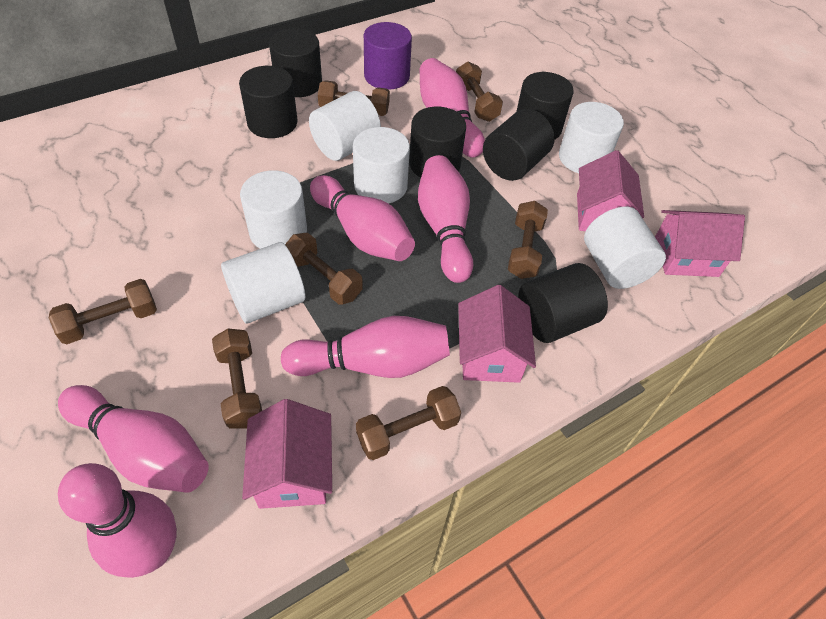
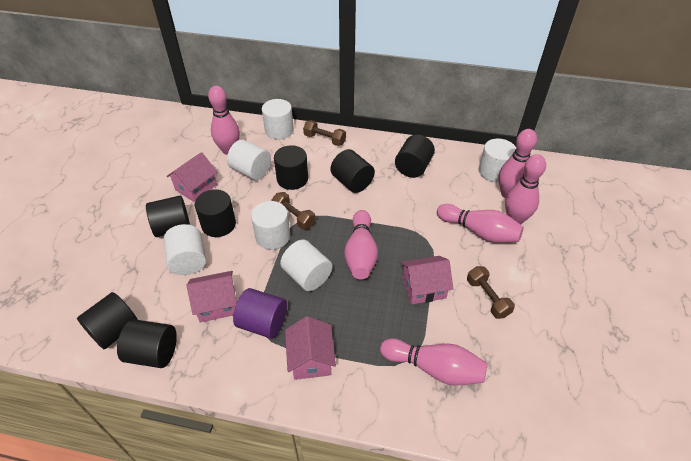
black cylinder: [239,66,297,138] [269,28,322,97] [409,107,466,178] [483,109,555,181] [516,72,574,139] [518,263,608,343] = 6 -> [77,292,138,349] [117,319,177,368] [146,196,190,237] [195,189,236,237] [274,145,308,190] [331,149,375,193] [395,135,435,178] = 7
brown dumbbell: [49,279,157,344] [212,329,262,429] [285,233,363,305] [318,80,390,116] [356,386,461,460] [456,62,503,122] [508,201,548,279] = 7 -> [272,192,316,230] [303,120,346,146] [467,266,515,319] = 3

